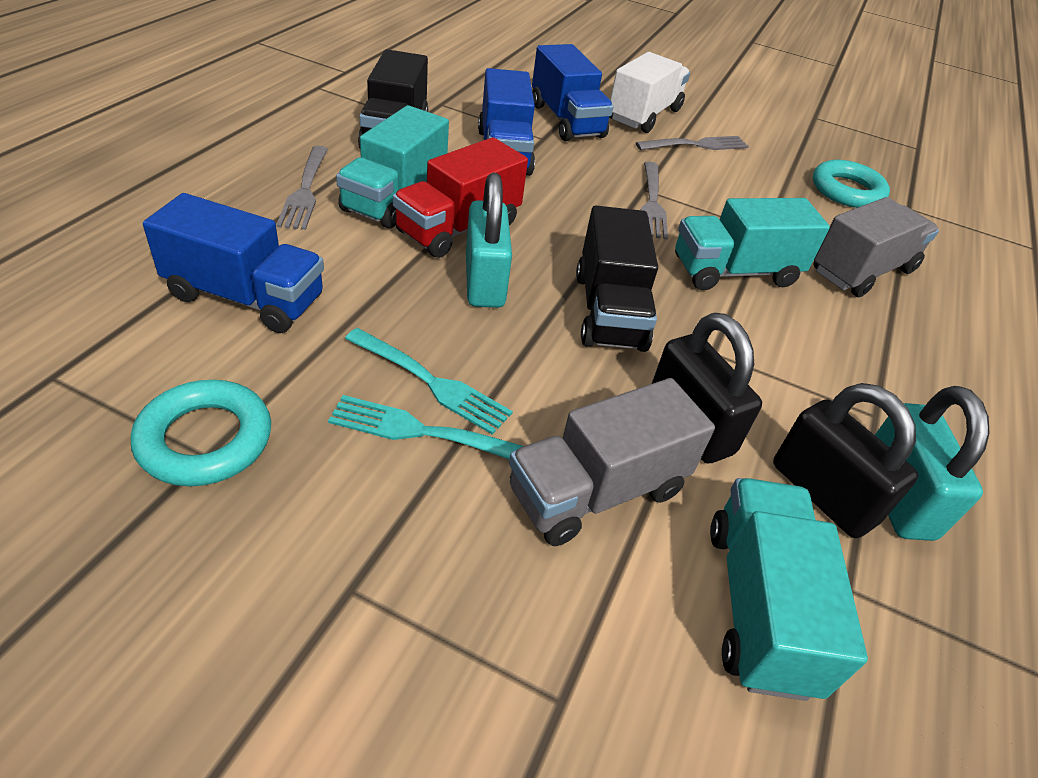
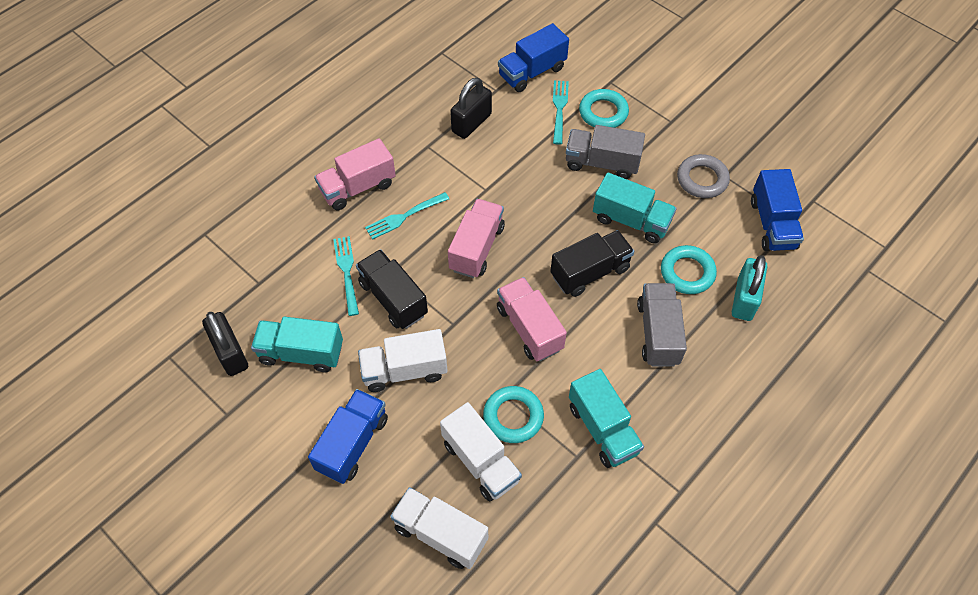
grey fork: [276,146,328,230] [636,136,749,150] [641,162,668,240] = 3 -> none = 0
grey ring: none = 0 -> [677,154,730,198] = 1
pink truck: none = 0 -> [314,138,396,211] [448,199,505,278] [497,277,567,361] = 3
red truck: [393,137,528,258] = 1 -> none = 0
turquoise fork: [328,395,523,459] [345,328,513,434] = 2 -> [333,236,359,316] [365,192,449,240] [553,80,569,145] = 3
turquoise padlock: [466,173,512,308] [875,386,990,541] = 2 -> [732,256,767,321] = 1
turquoise ring: [131,380,271,486] [813,160,890,208] = 2 -> [483,386,544,443] [579,89,629,128] [661,245,717,294] = 3
white truck: [609,52,690,133] = 1 -> [358,329,448,392] [390,487,488,569] [440,402,522,502] = 3

